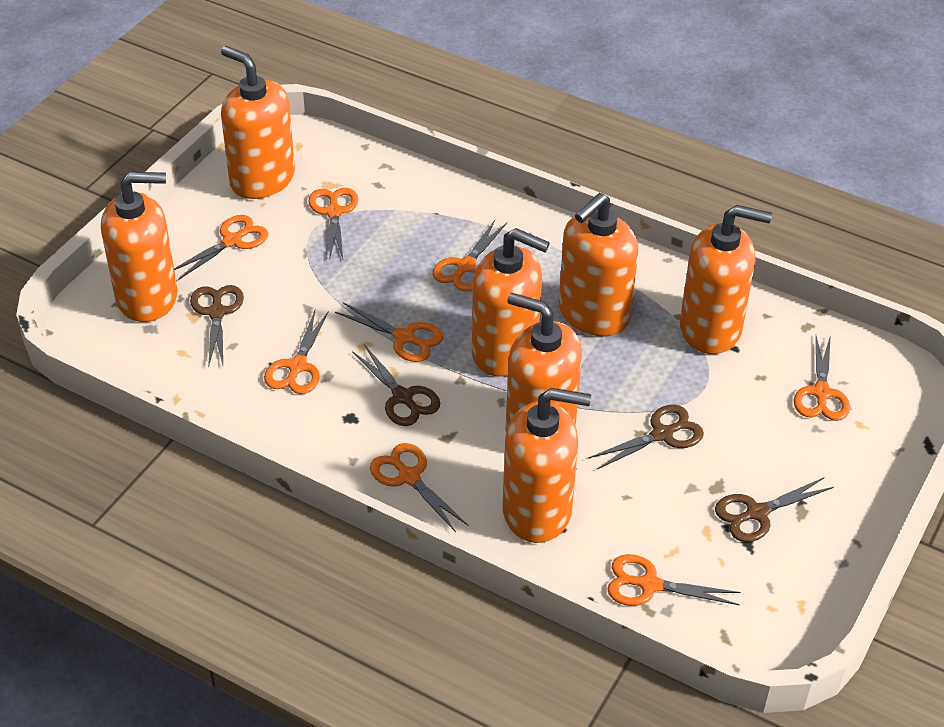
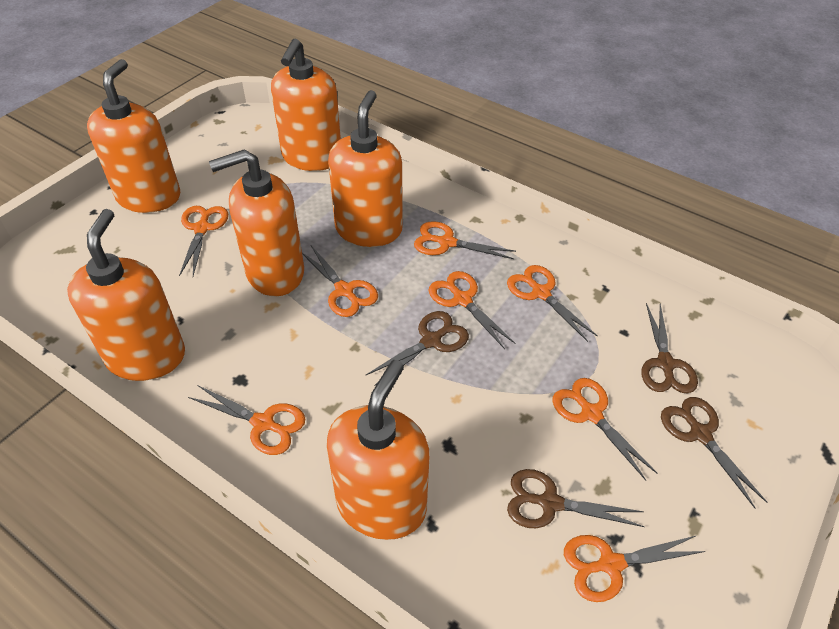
orange soap dispenser: [101,172,177,322] [221,46,295,199] [472,228,550,377] [503,388,591,543] [505,293,582,432] [559,193,638,337] [680,205,772,354] = 7 -> [67,209,185,381] [87,59,180,213] [209,149,304,296] [271,38,341,171] [327,360,429,540] [328,90,403,247] = 6

